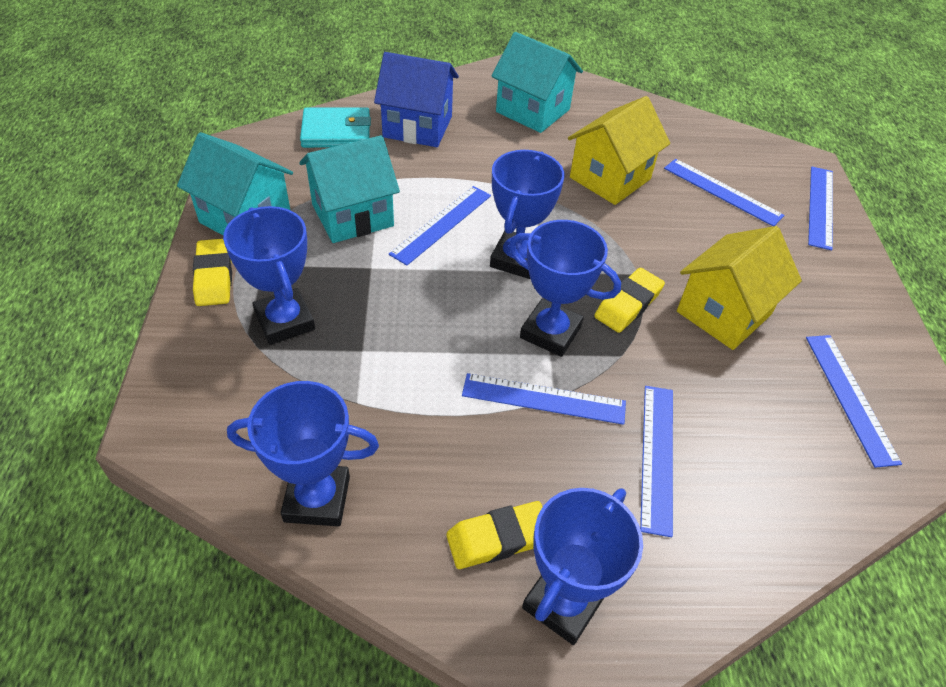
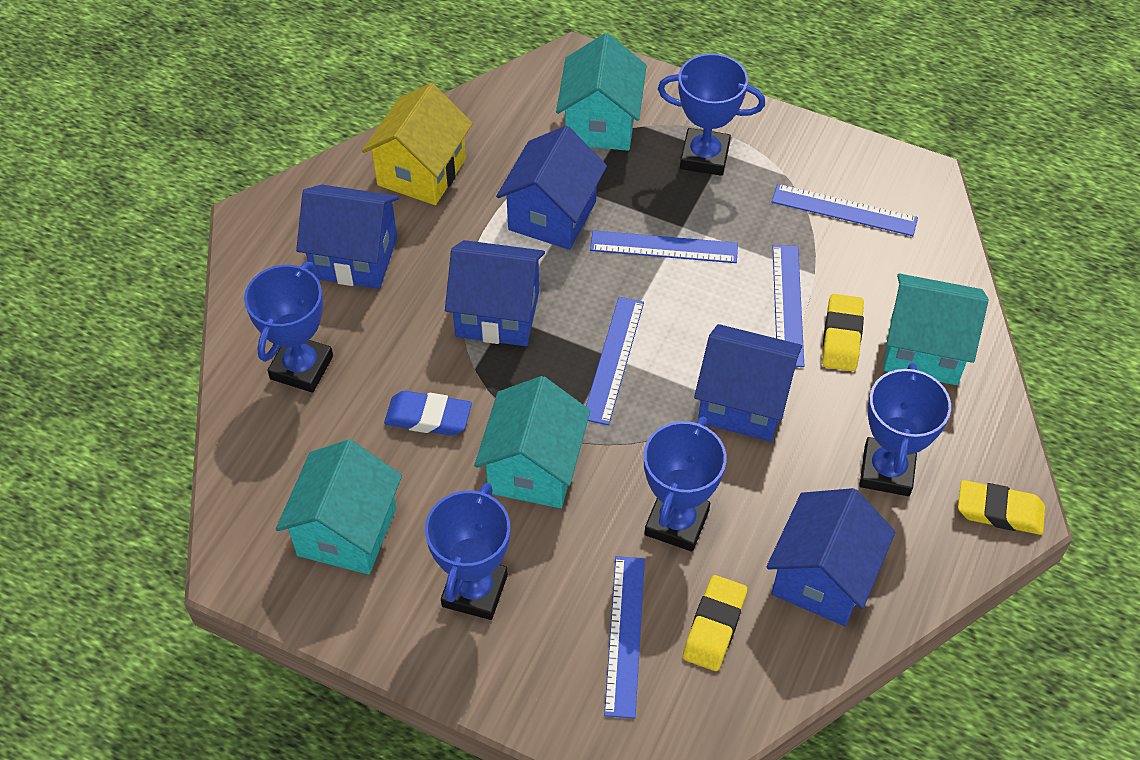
blue eraser: none = 0 -> [384,391,472,436] = 1
blue house: [374,52,459,147] = 1 -> [296,185,399,289] [445,240,545,346] [496,126,607,250] [694,324,802,442] [766,488,895,626] = 5
blue ruler: [389,186,491,265] [462,373,626,425] [640,386,673,537] [664,159,784,226] [806,335,902,468] [808,167,833,251] = 6 -> [586,297,644,425] [590,230,738,263] [604,556,645,719] [772,184,918,236] [772,245,804,367] = 5
turquoise house: [177,132,293,236] [299,135,400,243] [492,32,583,133] = 3 -> [276,439,402,575] [474,376,590,508] [556,33,647,151] [883,273,989,385] = 4
turquoise wallet: [300,107,371,148] = 1 -> none = 0
yellow house: [568,96,670,205] [677,226,802,350] = 2 -> [362,83,473,205] = 1

